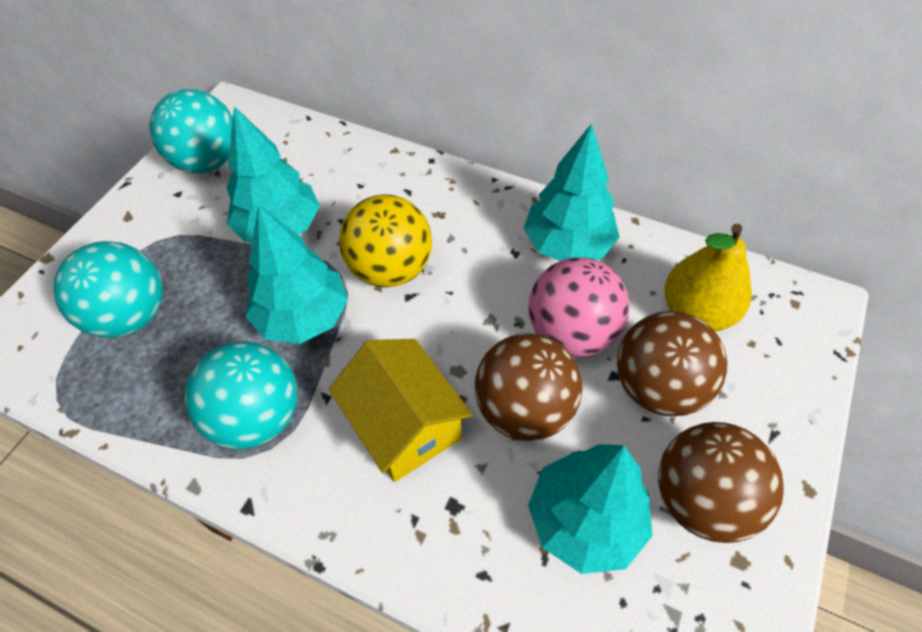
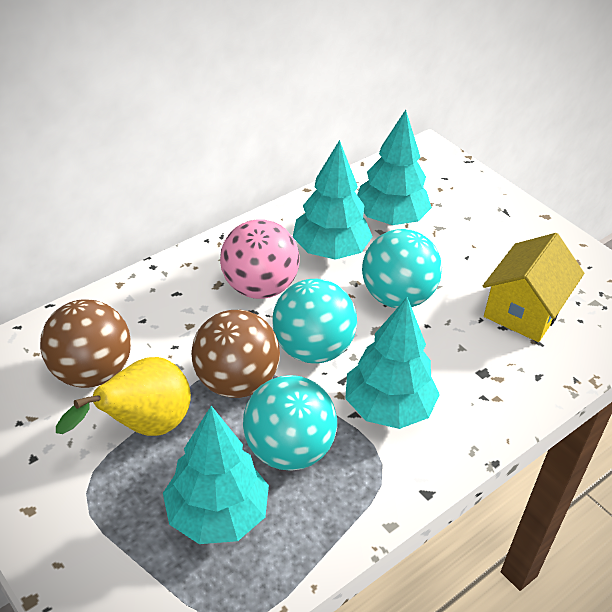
brown ball: [475,333,583,441] [617,311,727,417] [658,422,784,543] = 3 -> [40,300,131,388] [191,310,280,398] = 2
yellow ball: [339,194,432,287] = 1 -> none = 0

